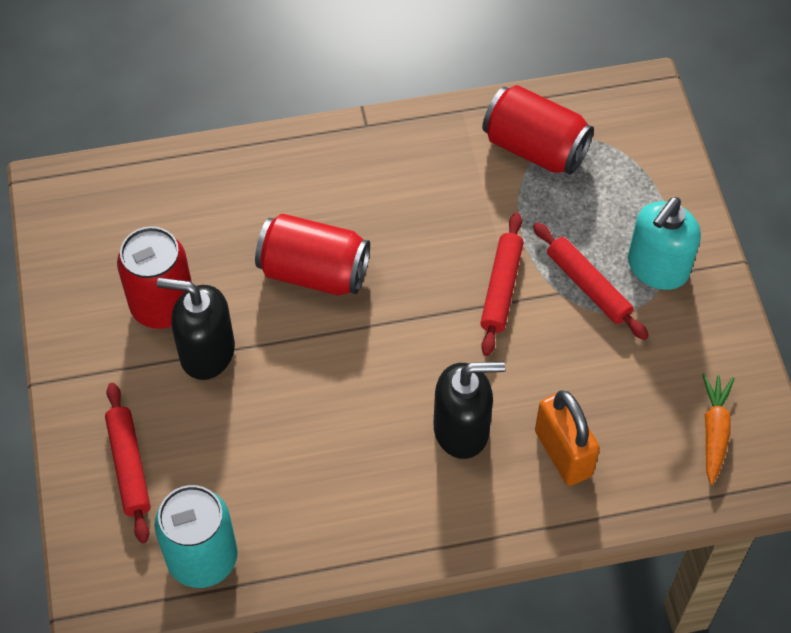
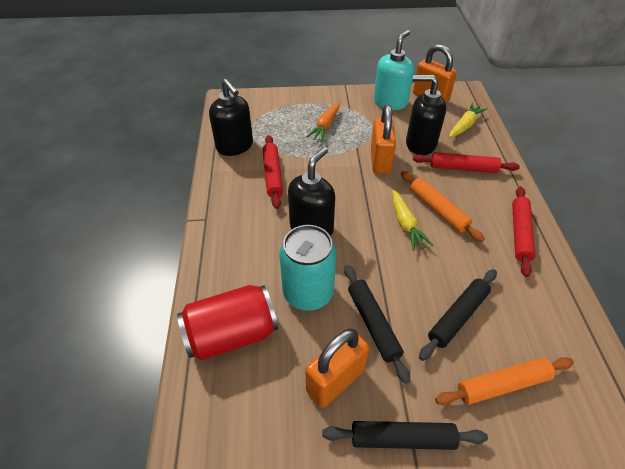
black rolling pin: none = 0 -> [322,421,488,450] [344,265,410,384] [419,269,497,361] = 3
black soap dispenser: [157,278,235,380] [434,362,505,459] = 2 -> [209,79,253,156] [288,147,335,236] [406,75,446,155] = 3
orange padlock: [535,390,600,486] = 1 -> [305,329,369,408] [371,105,396,174] [413,44,457,103] = 3
orange rolling pin: none = 0 -> [401,171,485,242] [435,357,574,406] = 2
red can: [117,227,192,329] [255,214,370,295] [482,85,594,175] = 3 -> [177,285,278,361] = 1
yellow carrot: none = 0 -> [392,190,433,251] [449,103,488,137] = 2

